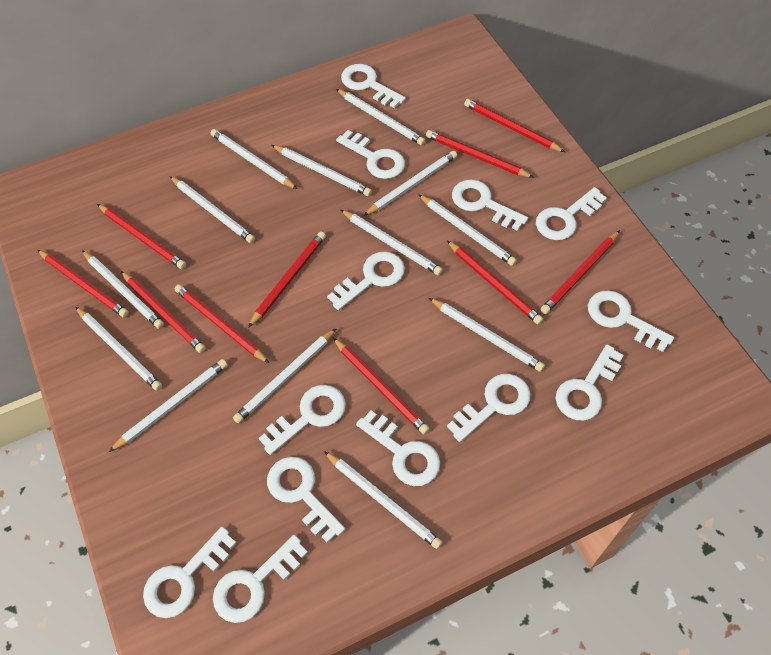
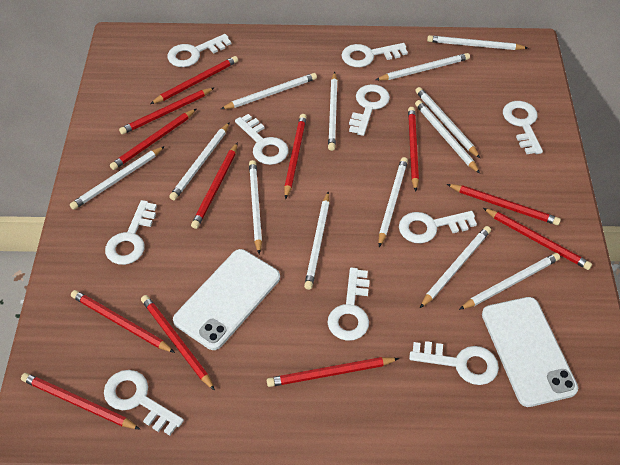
red pencil: [38,250,129,318] [97,204,186,269] [121,271,206,353] [175,284,269,363] [248,232,326,328] [333,338,430,434] [426,130,534,178] [447,241,543,324] [464,99,565,152] [540,230,620,314] = 10 -> [21,373,140,429] [71,290,175,353] [110,109,196,170] [119,87,215,135] [141,295,215,390] [150,56,238,104] [191,142,238,229] [267,357,399,387] [284,114,307,199] [408,107,419,192] [447,184,561,225] [483,208,592,270] = 12
white key: [143,527,236,618] [213,535,308,623] [259,385,346,455] [267,457,345,543] [327,252,405,311] [336,130,405,179] [341,64,406,108] [356,410,440,486] [447,374,531,442] [452,179,528,231] [536,187,607,240] [556,344,624,421] [588,290,674,352] = 13 -> [104,370,184,435] [105,200,157,265] [167,34,231,67] [235,114,289,165] [328,267,370,341] [342,43,408,67] [349,84,390,136] [399,211,477,243] [409,341,499,385] [503,101,543,154] = 10
white phone: none = 0 -> [173,249,280,350] [482,297,578,407] = 2

